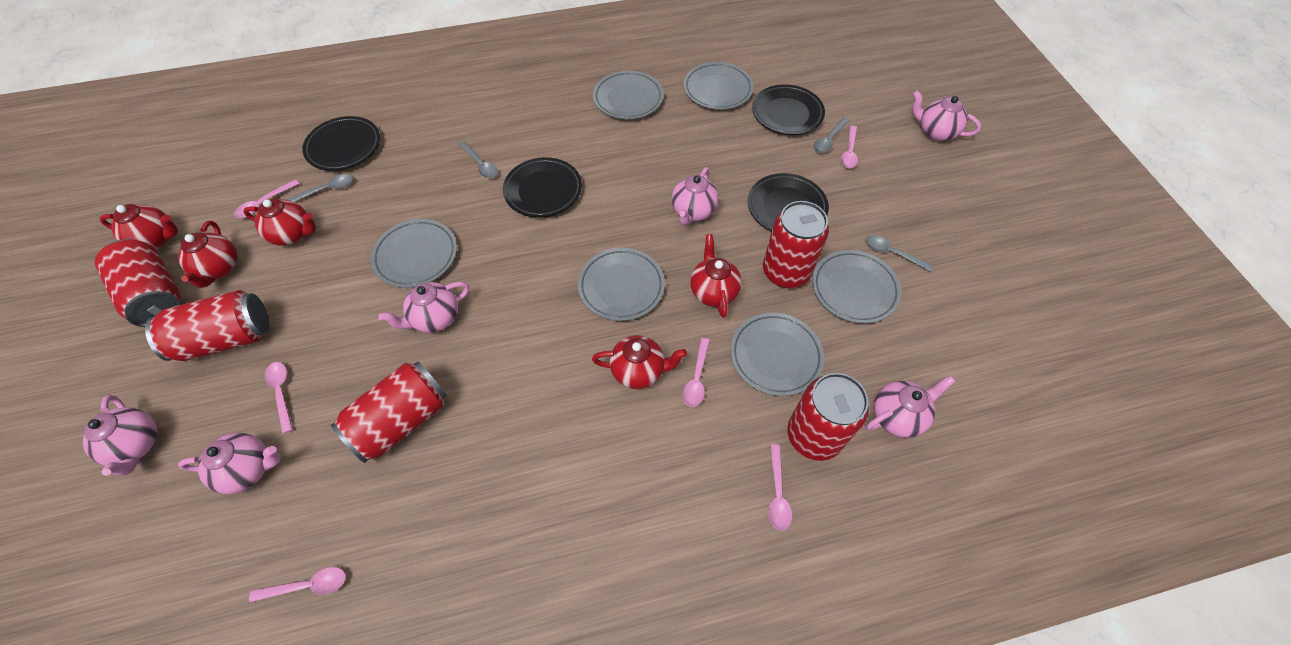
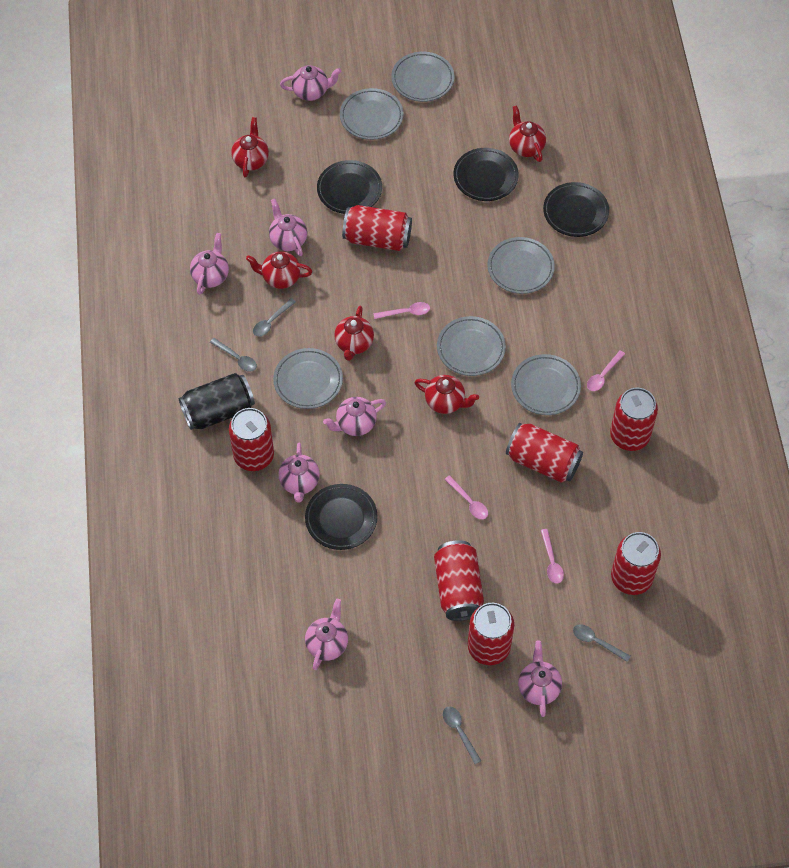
black can: none = 0 -> [179,373,255,430] = 1
pink spoon: [234,180,299,218] [249,567,346,602] [265,362,293,434] [683,338,710,407] [768,444,792,531] [841,126,858,168] = 6 -> [373,302,430,319] [444,475,488,519] [541,529,564,584] [587,350,625,391] = 4
pink teapot: [83,395,157,476] [178,433,281,494] [378,282,469,333] [672,167,718,225] [866,376,955,438] [912,91,981,141] = 6 -> [190,233,229,295] [269,199,307,256] [278,443,320,503] [280,65,341,101] [305,599,348,670] [323,397,386,436] [518,641,562,717] = 7
red can: [95,239,181,327] [145,290,269,361] [331,362,447,463] [763,201,829,288] [787,373,869,461] = 5 -> [229,408,274,471] [342,205,412,251] [434,540,484,621] [468,603,514,665] [506,423,583,483] [610,388,658,451] [611,532,661,595] = 7

